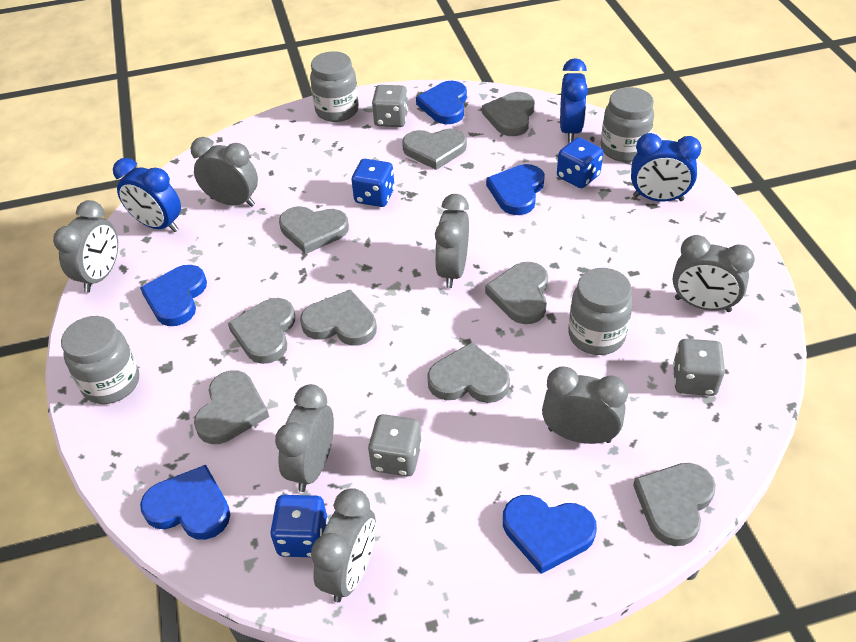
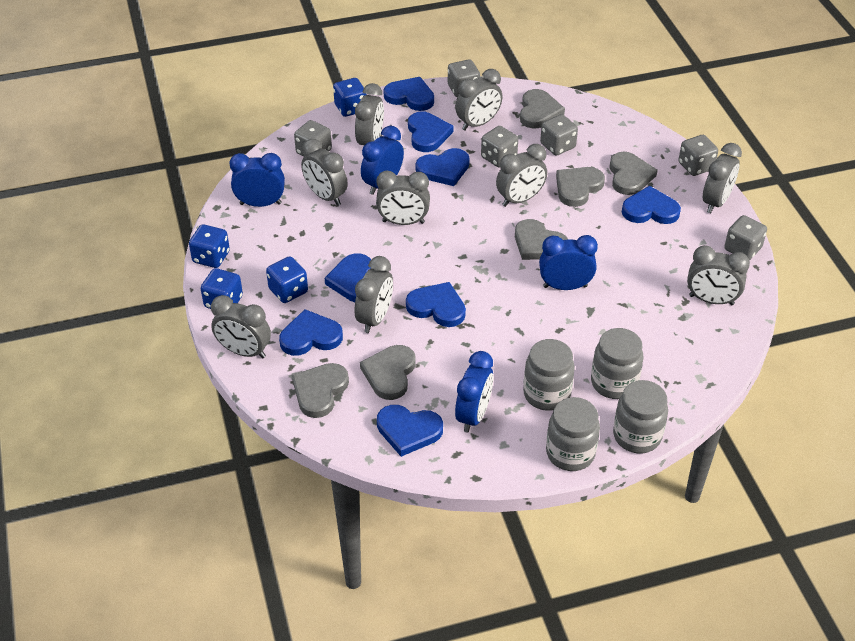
blue clock: [113,158,181,232] [560,58,588,142] [631,133,701,201] = 3 -> [229,153,285,207] [361,126,404,195] [455,351,493,433] [539,235,598,290] = 4
blue dice: [270,495,328,557] [352,159,395,207] [557,137,603,188] = 3 -> [189,224,230,268] [201,268,243,309] [266,256,308,303] [333,78,366,117] = 4
blue heart: [140,265,207,326] [140,465,230,540] [416,81,467,124] [486,164,545,215] [503,495,597,574] = 5 -> [279,309,343,356] [325,253,371,302] [377,405,443,457] [384,77,434,111] [406,282,466,327] [408,111,454,152] [416,148,470,186] [622,186,681,224] = 8
grey clock: [53,200,118,292] [190,137,258,207] [275,384,334,492] [311,488,376,602] [435,194,469,288] [542,367,628,444] [673,235,755,312] = 7 -> [211,295,271,358] [301,139,348,206] [355,83,384,145] [355,256,393,333] [376,170,430,225] [455,69,502,131] [496,144,547,207] [687,245,750,305] [703,143,742,213] = 9
grey dice: [368,414,422,476] [372,85,408,127] [673,339,725,396] = 3 -> [294,120,332,157] [448,59,480,97] [481,126,518,168] [540,114,578,156] [678,135,718,176] [724,215,767,260] = 6
grey heart: [194,370,269,444] [228,298,295,364] [279,206,349,254] [300,289,377,346] [402,129,467,170] [427,342,510,403] [482,92,535,136] [485,262,548,324] [633,463,716,546] = 9 -> [292,363,349,418] [360,345,416,400] [515,219,568,260] [520,89,565,128] [556,167,605,207] [609,152,658,195] = 6

